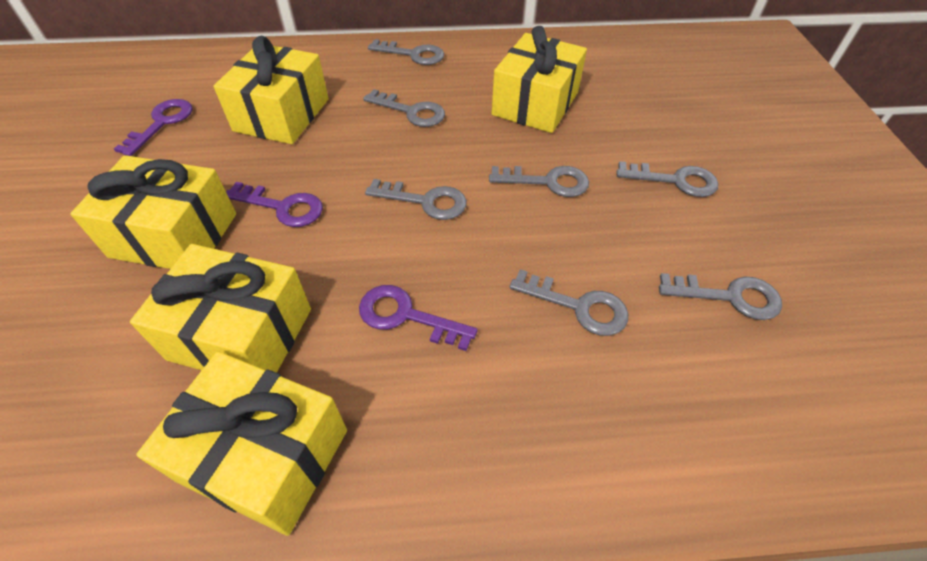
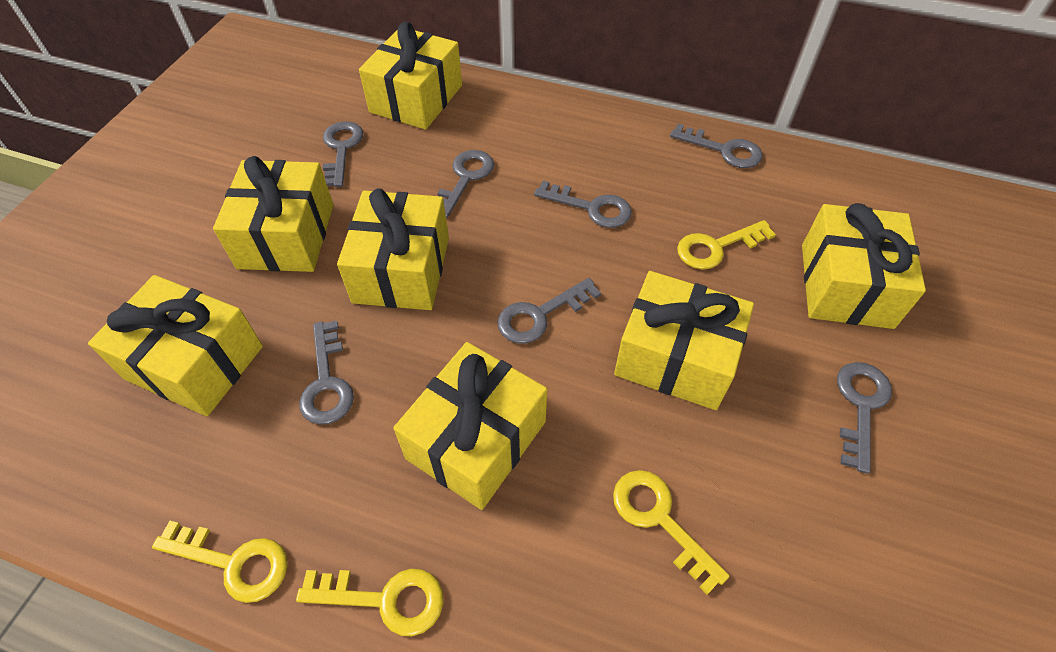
purple key: [114,99,192,156] [226,182,323,227] [359,285,478,351] = 3 -> none = 0
yellow gift: [70,155,236,269] [130,244,311,373] [136,351,347,536] [213,36,329,144] [492,26,587,133] = 5 -> [88,275,263,416] [213,156,333,272] [337,188,449,310] [359,22,462,130] [393,342,547,510] [614,271,754,410] [802,203,926,329] = 7
yellow key: none = 0 -> [152,521,287,603] [296,569,444,636] [613,470,730,594] [677,220,776,269] = 4

